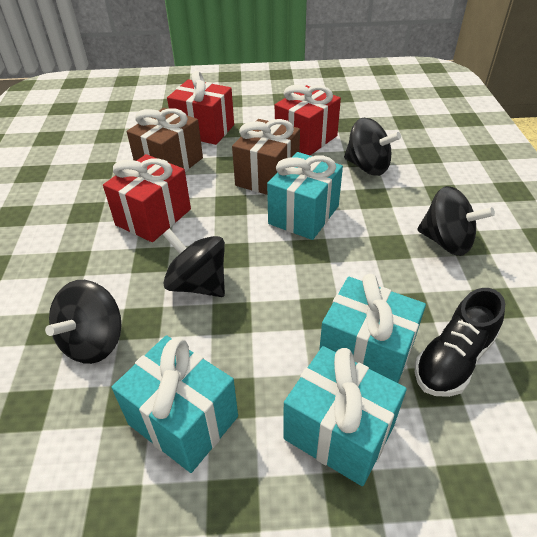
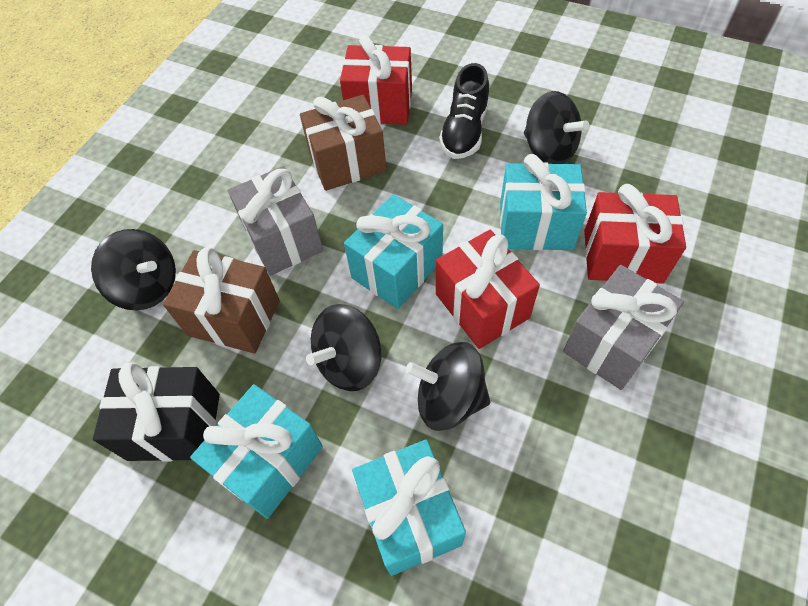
black gift: none = 0 -> [93,363,220,461] = 1
grey gift: none = 0 -> [228,166,323,276] [563,265,684,390] = 2

